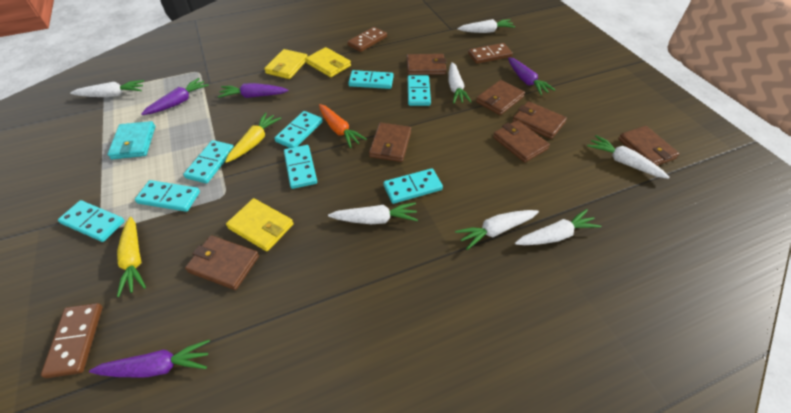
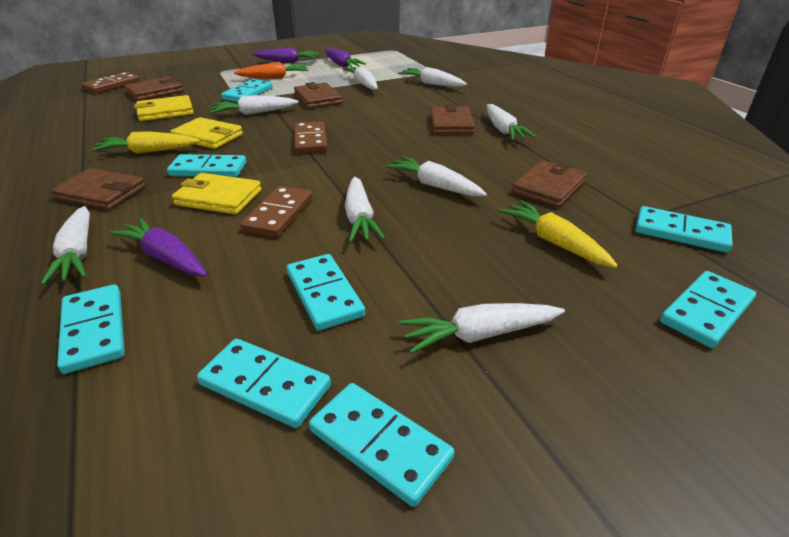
brown wallet: [185,235,259,290] [369,123,411,162] [406,54,447,75] [476,80,525,115] [493,120,550,163] [512,101,567,139] [618,126,680,166] = 7 -> [51,168,145,210] [125,76,183,101] [294,82,342,109] [431,104,475,134] [512,160,587,208] = 5
purple carrot: [89,340,210,377] [141,78,209,115] [218,83,289,98] [508,57,555,95] = 4 -> [109,218,207,277] [252,48,319,63] [325,48,366,67] = 3
turquoise wallet: [107,121,155,159] = 1 -> none = 0
white carrot: [70,80,144,97] [328,202,418,224] [448,62,472,103] [455,210,539,250] [457,19,515,33] [515,209,602,245] [587,135,670,179] = 7 -> [41,206,90,285] [210,95,299,115] [342,66,377,90] [345,177,385,243] [385,156,487,197] [398,67,467,87] [399,303,565,354] [487,104,536,140] = 8

